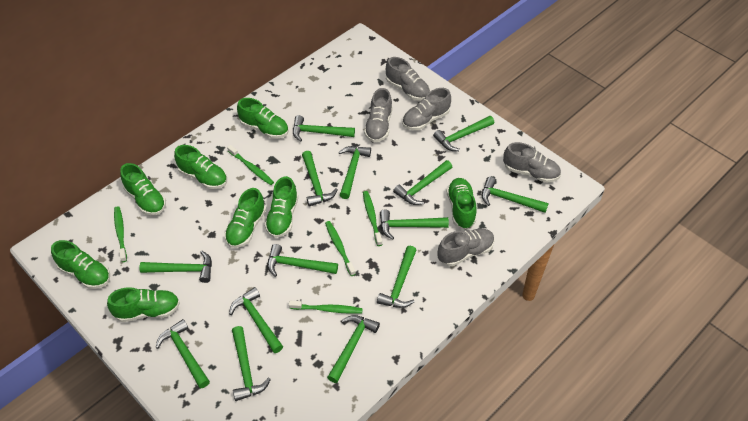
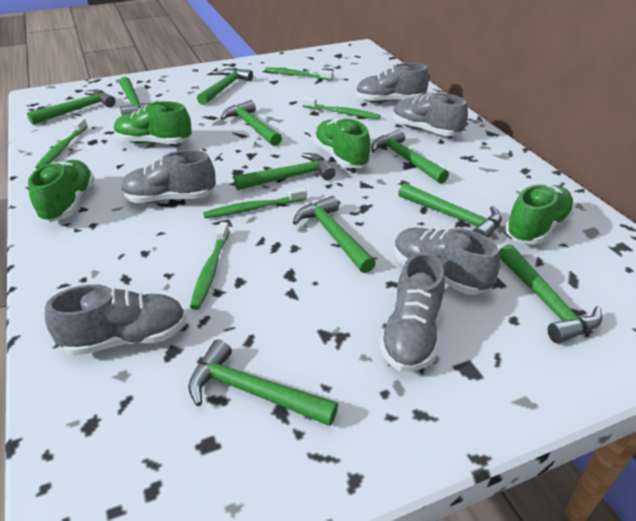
green hammer: [140,251,212,283] [156,319,210,388] [229,287,283,353] [232,326,271,401] [267,244,338,277] [293,115,355,142] [302,151,338,207] [327,315,380,383] [339,146,371,199] [377,246,417,308] [380,210,449,240] [393,160,452,205] [433,116,494,151] [482,177,549,213] = 14 -> [27,90,116,125] [119,77,160,115] [188,340,338,426] [197,68,253,105] [220,100,282,146] [234,153,336,190] [293,196,376,273] [371,129,449,184] [398,183,502,238] [499,244,602,343] = 10
green shoe: [51,240,110,289] [107,287,180,322] [120,163,166,216] [174,145,227,189] [225,188,266,248] [237,98,289,139] [265,176,298,238] [446,178,477,229] = 8 -> [28,160,95,222] [114,101,192,144] [313,118,370,168] [505,185,575,245] = 4
grey shoe: [364,88,392,142] [386,57,430,101] [402,88,451,130] [438,228,495,266] [503,142,561,183] = 5 -> [45,284,187,356] [120,150,216,203] [355,63,429,103] [379,252,445,372] [393,93,468,136] [394,228,500,295] = 6

